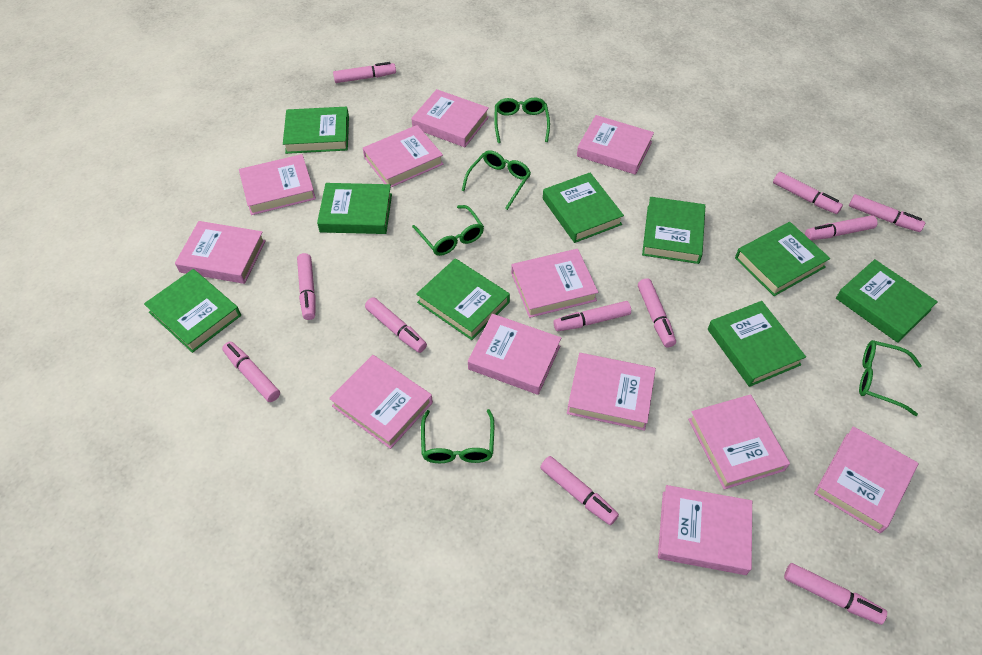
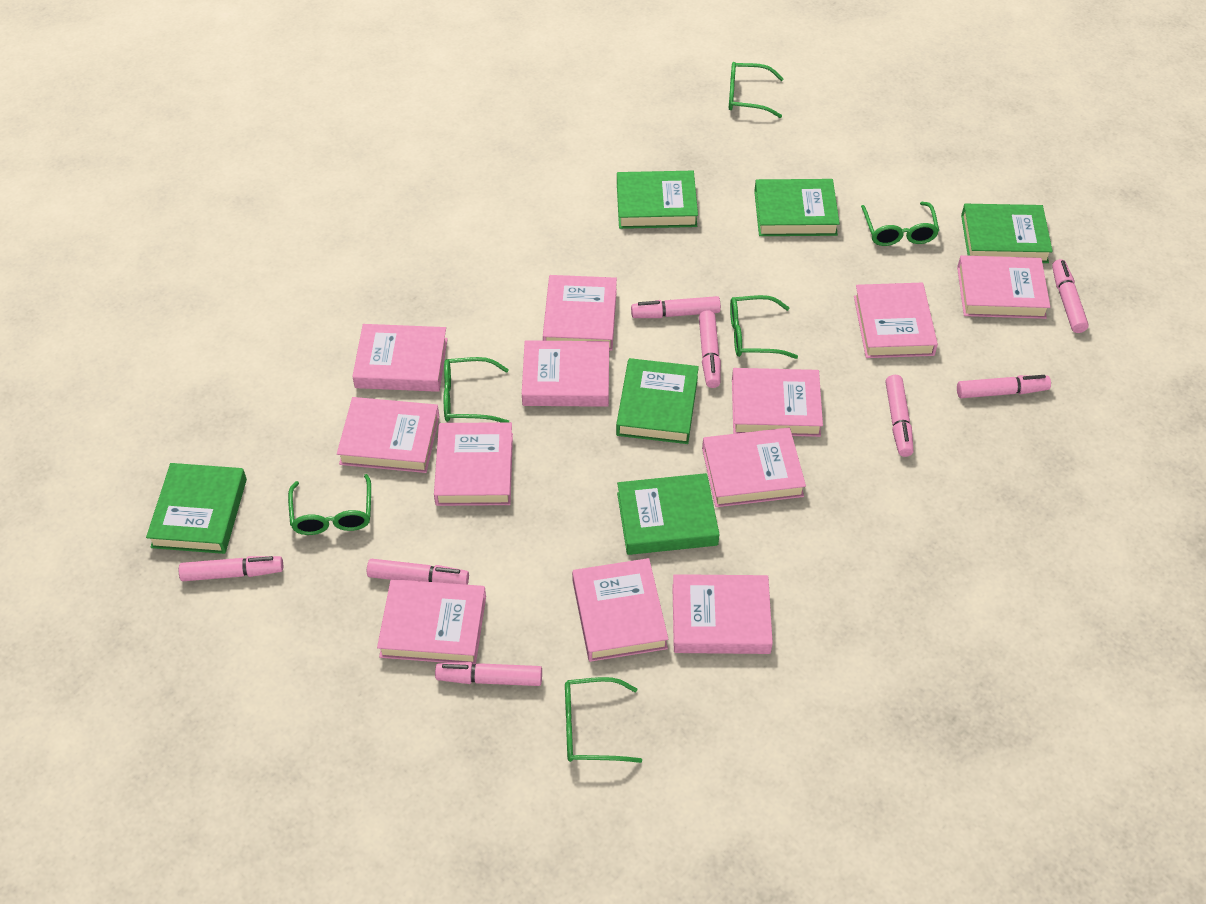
green book: [144,269,241,353] [283,107,349,154] [317,183,392,234] [416,258,510,340] [543,173,624,243] [642,197,705,264] [708,301,806,387] [735,222,830,296] [836,259,938,343] = 9 -> [146,463,247,554] [616,358,699,444] [617,171,698,229] [617,473,720,555] [754,179,840,236] [961,204,1053,263] = 6
green glasses: [412,205,484,256] [421,409,494,463] [462,150,531,210] [494,97,550,143] [859,340,922,416] = 5 -> [288,474,371,535] [444,357,509,422] [565,677,642,763] [729,62,784,118] [730,295,798,359] [861,202,939,246] = 6
pink marker: [222,342,280,402] [297,253,316,320] [333,62,396,83] [365,297,427,353] [540,456,619,525] [554,301,631,331] [638,278,676,348] [773,172,843,214] [784,563,887,625] [805,215,877,240] [849,194,925,232] = 11 -> [179,556,283,581] [367,559,469,585] [435,662,542,686] [631,296,721,318] [699,310,721,388] [886,375,914,457] [957,375,1051,398] [1052,259,1089,333] = 8

